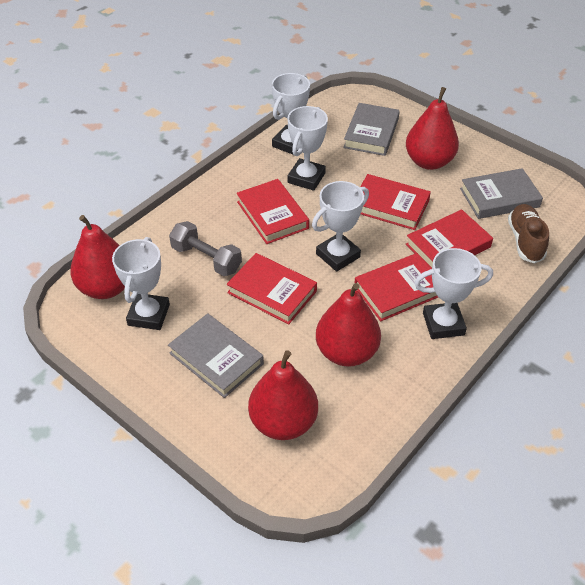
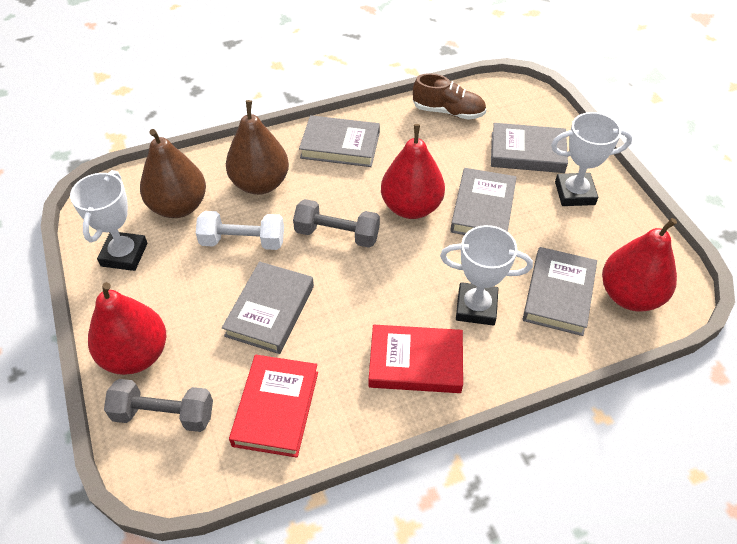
brown pear: none = 0 -> [140,129,206,218] [226,100,289,195] = 2
grey book: [168,313,264,398] [343,103,400,156] [460,168,543,219] = 3 -> [222,261,314,354] [299,115,380,167] [450,168,517,235] [491,123,568,173] [523,247,597,336] = 5
grey dumbbell: [169,221,242,276] = 1 -> [104,379,213,432] [293,199,380,248] = 2
red book: [227,253,317,325] [237,179,309,244] [354,253,438,321] [360,174,431,230] [406,209,493,269] = 5 -> [229,355,318,458] [369,325,463,393] = 2
red pear: [70,215,125,299] [248,350,318,440] [316,283,381,367] [406,87,459,170] = 4 -> [88,282,166,375] [381,124,445,219] [602,218,677,312] = 3
white dumbbell: none = 0 -> [196,211,284,250] = 1
white trophy: [112,237,170,330] [272,73,310,155] [287,106,328,191] [312,181,369,272] [414,248,493,339] = 5 -> [70,170,147,271] [440,225,533,326] [551,112,632,206] = 3

